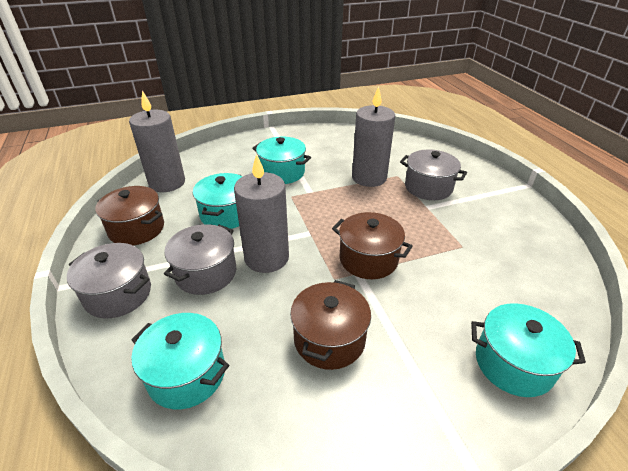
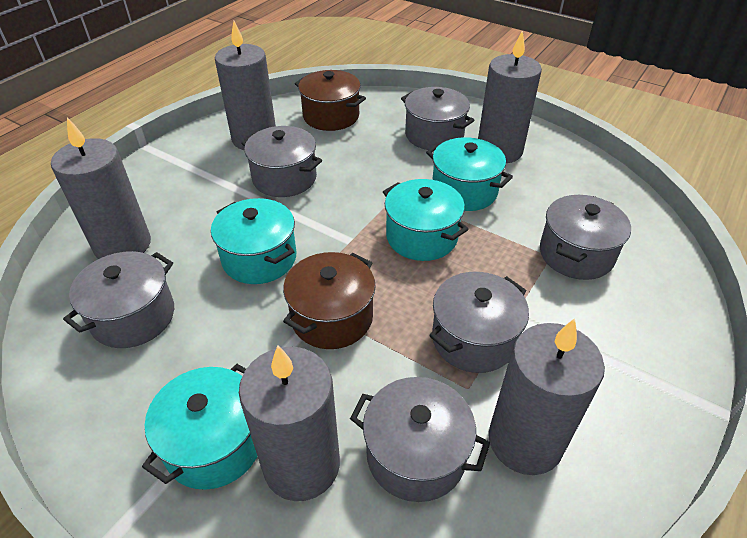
brown pot: [95,186,164,245] [290,280,371,370] [332,212,413,279] = 3 -> [283,252,376,349] [295,70,366,131] = 2
grey candle: [129,91,185,192] [234,154,289,273] [352,86,395,187] = 3 -> [51,117,151,259] [215,21,276,150] [239,345,340,501] [478,30,542,163] [489,318,605,475] = 5
grey pot: [67,243,151,318] [164,224,236,295] [400,149,467,200] = 3 -> [63,251,174,348] [241,126,322,197] [350,377,490,502] [401,87,474,151] [429,272,529,373] [540,195,631,280] = 6

